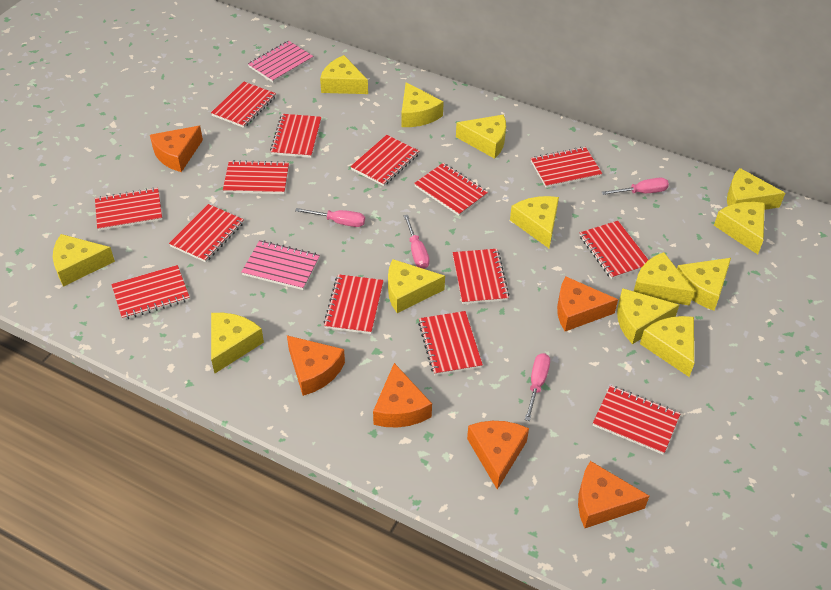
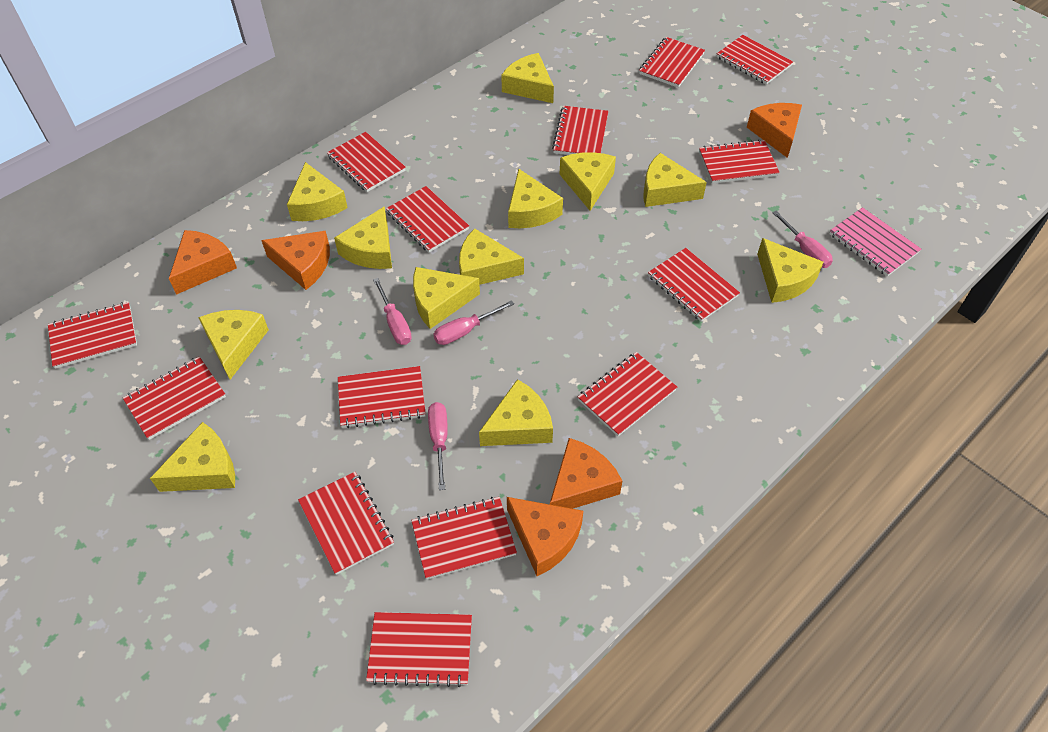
orange cheese: [150,126,203,172] [287,335,345,396] [373,363,432,428] [467,421,529,490] [557,276,618,331] [578,461,649,528] = 6 -> [169,230,237,295] [261,231,330,290] [507,497,583,576] [550,438,622,509] [747,103,802,158] = 5
pink notebook: [241,240,320,290] [248,41,314,83] = 2 -> [829,207,921,276] = 1
yellow cheese: [53,234,115,287] [211,313,264,374] [320,55,368,94] [388,259,445,313] [401,82,444,127] [456,115,506,159] [510,196,559,248] [617,288,679,344] [634,252,694,306] [640,316,694,377] [677,258,731,311] [714,202,765,254] [727,168,785,210] = 13 -> [150,422,235,492] [198,310,269,380] [287,162,348,221] [334,207,392,269] [413,267,480,329] [459,228,524,285] [479,379,553,446] [501,53,554,103] [508,169,563,228] [559,152,616,211] [643,153,707,207] [757,238,824,303] = 12

